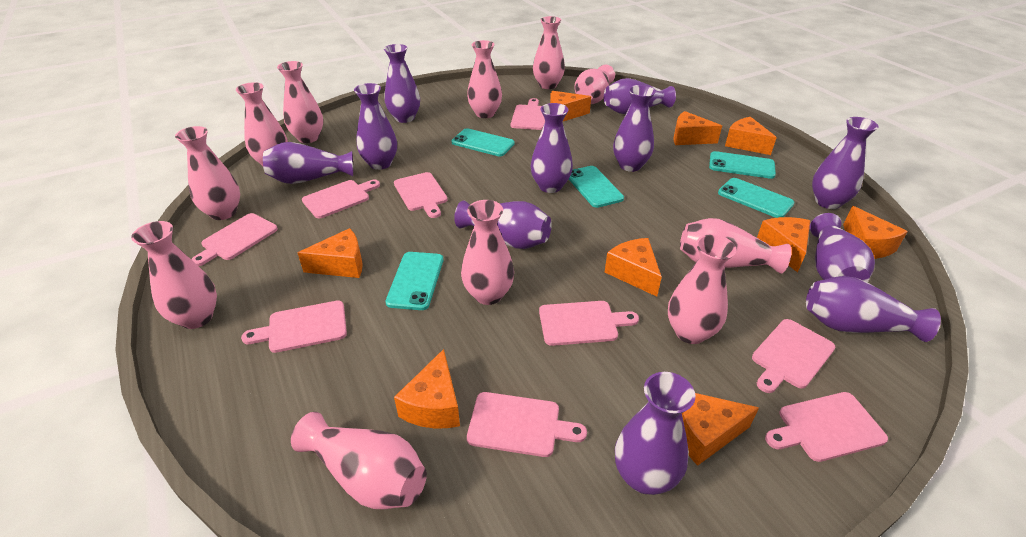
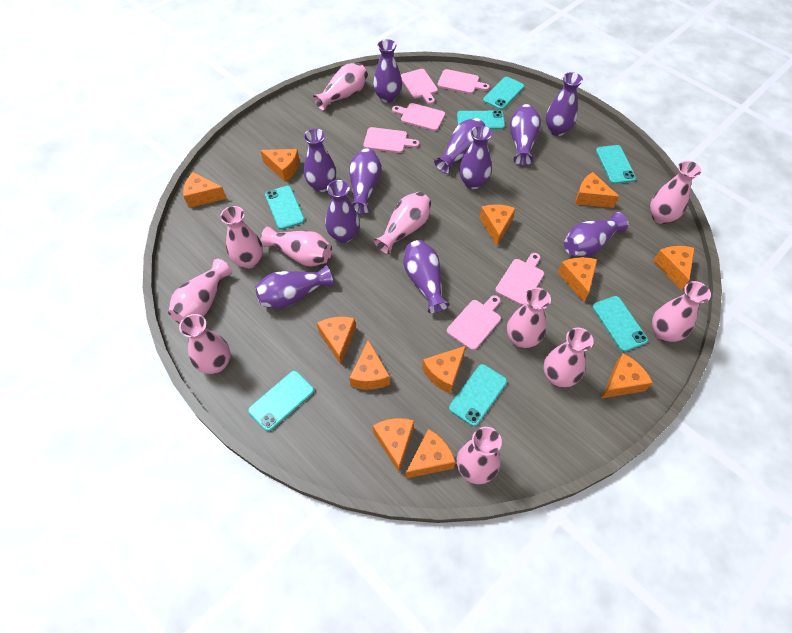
orange cheese: [298,228,363,278] [394,349,460,428] [550,91,591,121] [605,238,662,297] [673,111,722,145] [682,393,759,466] [725,117,777,155] [757,217,810,273] [843,206,908,259] = 9 -> [183,172,227,208] [260,149,300,182] [317,317,356,364] [349,340,390,390] [372,418,414,472] [405,429,456,479] [422,346,466,394] [480,204,516,246] [558,257,597,302] [575,172,619,208] [601,353,653,399] [653,246,695,290] = 12
pink cutting board: [191,213,278,266] [241,300,347,353] [302,180,380,219] [394,172,448,218] [467,392,587,457] [511,98,545,130] [539,301,639,346] [752,319,835,393] [765,392,888,462] = 9 -> [363,127,419,153] [392,103,445,131] [401,69,438,104] [437,69,490,94] [447,295,501,350] [495,253,544,305] = 6
turquoise phone: [385,252,443,310] [451,128,515,157] [569,166,624,208] [709,151,776,179] [718,178,795,218] = 5 -> [248,371,314,432] [265,186,305,230] [449,364,507,426] [457,111,505,129] [483,77,524,110] [592,296,648,352] [596,145,636,184] = 7

